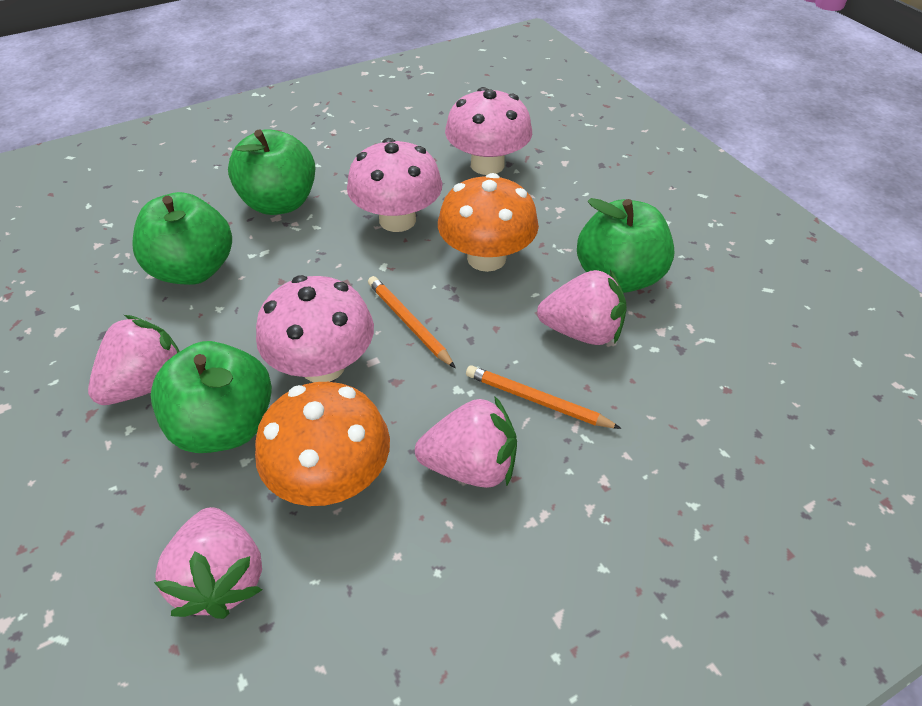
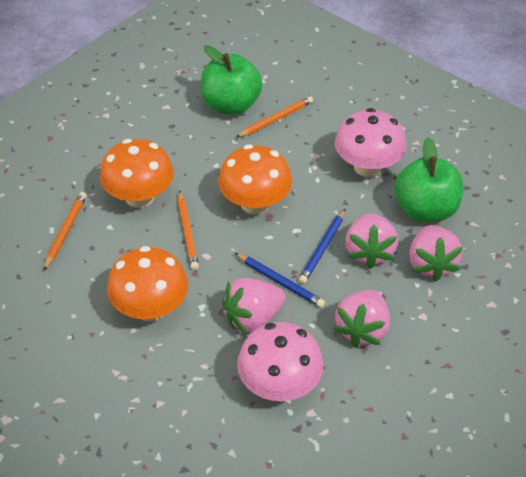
blue pencil: none = 0 -> [235,253,325,308] [299,209,345,284] = 2
green apple: [132,192,232,285] [151,341,272,453] [228,129,315,215] [577,198,674,293] = 4 -> [201,45,262,115] [394,137,463,222] = 2
orange mushroom: [255,382,390,506] [438,173,539,272] = 2 -> [100,139,174,208] [107,246,188,322] [218,144,292,214] = 3
orange pencil: [368,276,455,368] [466,365,622,429] = 2 -> [44,192,87,271] [178,190,199,270] [235,96,313,138] = 3
pink mushroom: [256,275,374,382] [347,138,442,232] [445,87,532,175] = 3 -> [237,322,324,401] [335,108,406,177] = 2

